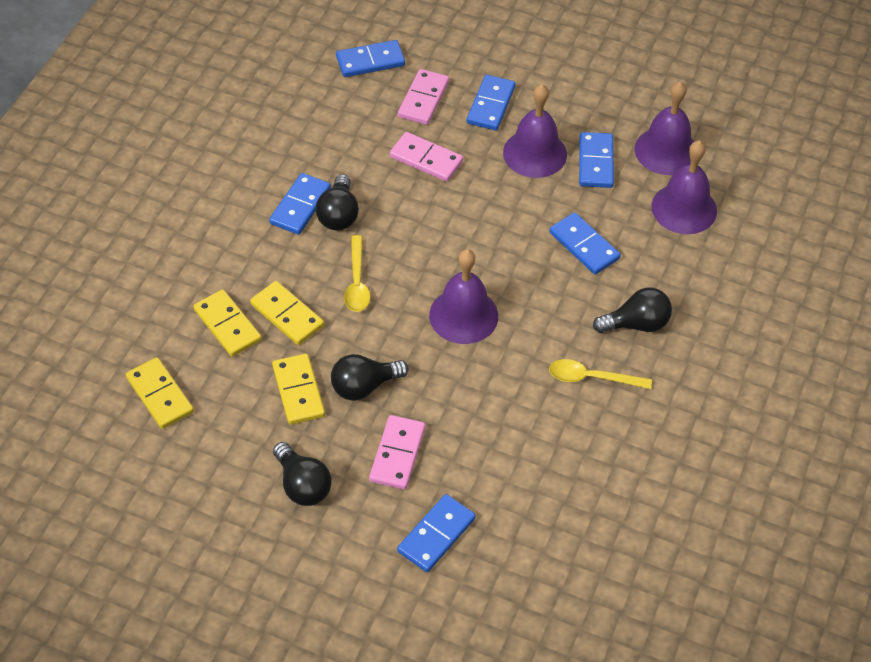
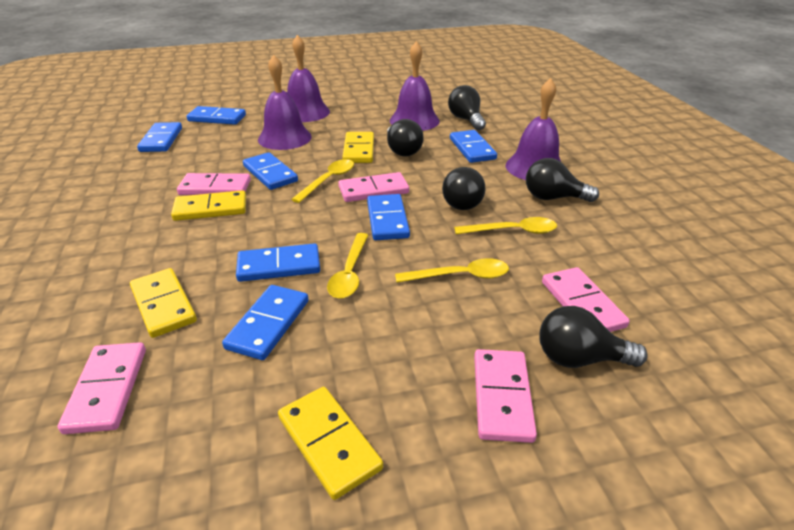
black light bulb: [273,442,332,506] [316,174,359,230] [331,354,409,401] [593,288,672,333] = 4 -> [387,119,424,156] [442,167,485,210] [448,85,486,131] [526,158,599,202] [539,306,648,368] = 5
blue domino: [269,173,331,235] [336,40,405,77] [397,494,476,572] [467,75,516,131] [549,212,621,275] [579,132,614,188] = 6 -> [137,122,182,152] [187,106,246,125] [222,285,309,360] [236,243,320,282] [243,152,298,190] [367,194,410,240] [450,130,497,163] = 7
pink domino: [369,415,425,490] [390,132,463,182] [398,69,449,125] = 3 -> [58,342,146,434] [177,173,251,195] [338,172,409,202] [474,349,537,443] [542,267,630,332] = 5
yellow spoon: [344,235,370,312] [549,359,652,389] = 2 -> [291,159,354,203] [327,233,369,299] [395,258,509,283] [454,217,557,234] = 4

